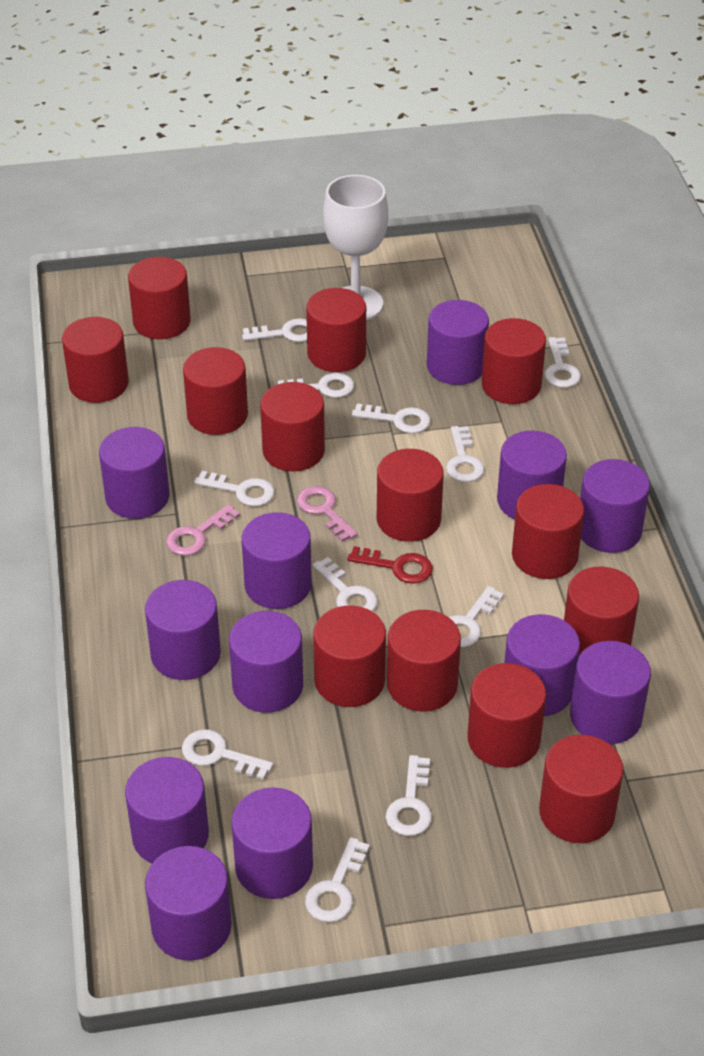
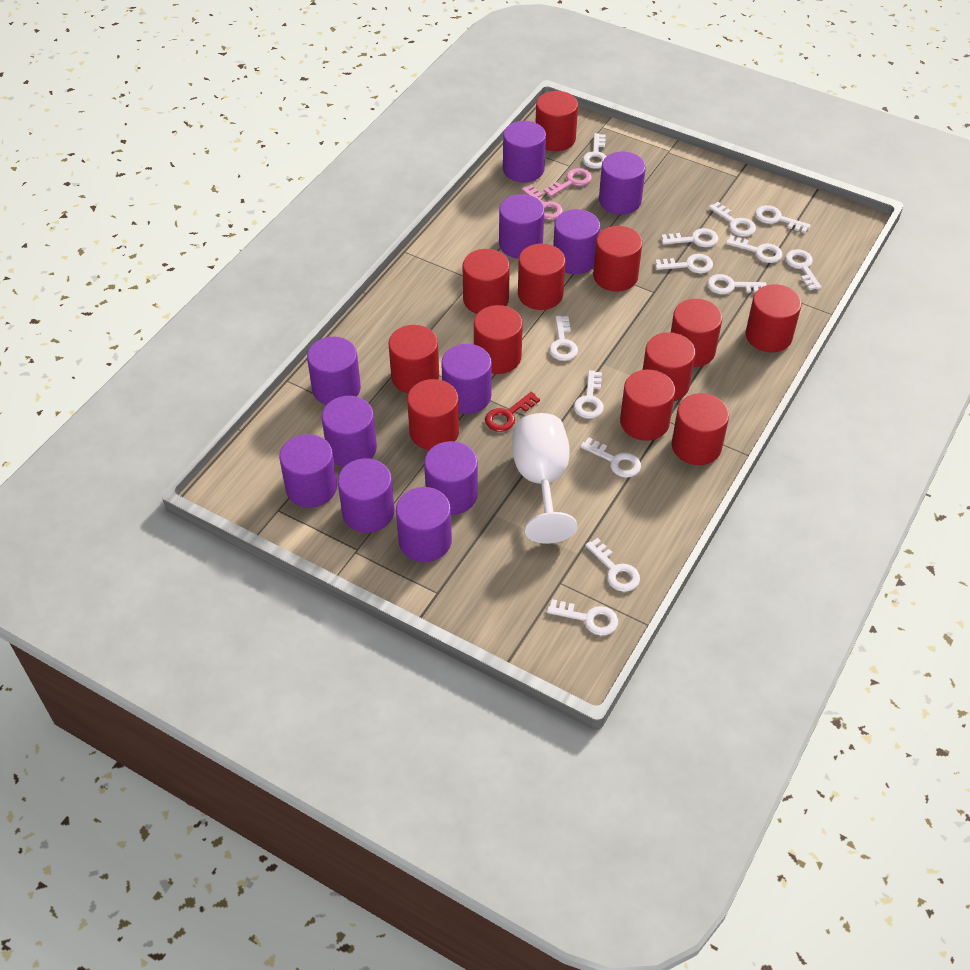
purple cylinder: [99,427,169,519] [125,757,209,863] [145,580,221,680] [145,846,232,961] [229,611,303,713] [231,787,313,899] [242,512,312,609] [427,300,489,385] [497,431,567,519] [504,614,580,716] [570,641,651,744] [580,459,650,553] = 12 -> [279,434,337,508] [307,337,361,405] [322,396,377,467] [338,459,394,533] [396,487,452,562] [424,441,478,515] [441,344,492,414] [499,194,545,259] [503,121,546,182] [553,209,600,274] [599,152,646,214] = 11
red cylinder: [62,317,129,403] [128,257,191,339] [183,347,248,435] [260,382,325,471] [306,288,366,372] [313,606,386,707] [377,449,444,542] [387,610,461,711] [468,663,546,768] [482,318,546,404] [512,484,584,579] [539,735,623,843] [564,567,639,656] = 13 -> [388,325,439,393] [407,379,459,450] [462,249,510,314] [474,305,523,374] [518,244,565,310] [535,91,578,151] [593,226,643,291] [620,370,675,441] [643,332,696,401] [671,299,722,367] [672,393,729,465] [746,284,802,352] = 12
white key: [182,729,273,780] [194,471,275,506] [242,318,307,342] [278,373,354,398] [305,837,370,922] [312,557,377,611] [352,404,430,434] [386,755,432,836] [446,426,485,482] [449,586,504,647] [544,337,581,388] = 11 -> [547,599,618,636] [549,316,578,361] [574,370,604,419] [580,437,641,478] [583,133,607,169] [585,538,640,592] [655,254,713,273] [662,228,718,247] [707,274,766,294] [709,202,756,237] [726,235,782,263] [755,205,811,233] [785,249,822,290] = 13

